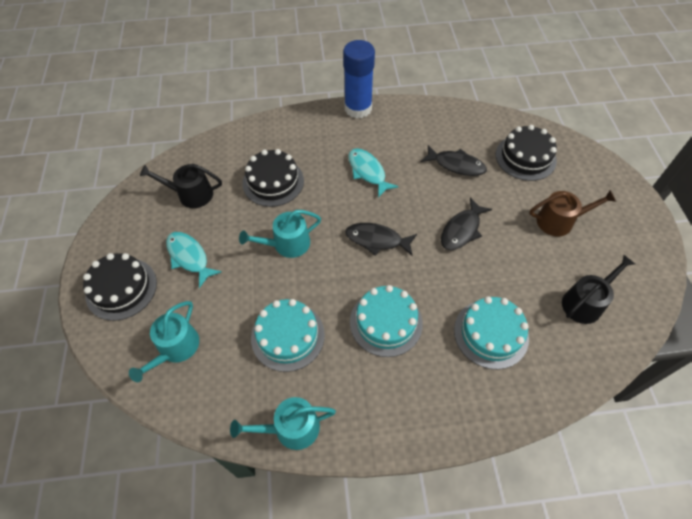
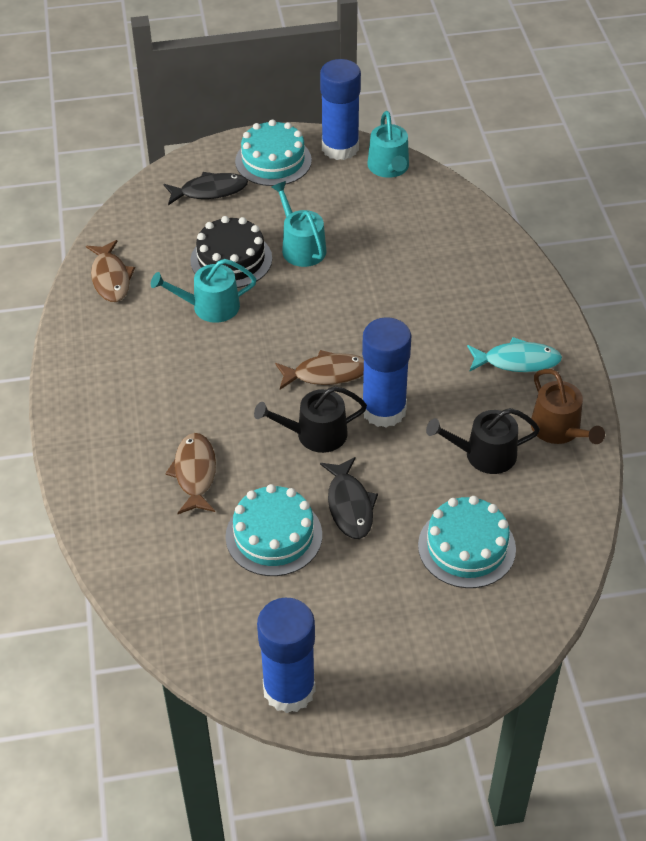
black cake: [83,253,157,321] [242,149,304,207] [496,125,557,181] = 3 -> [190,216,272,288] = 1
black fish: [345,223,417,256] [421,145,487,176] [441,197,492,250] = 3 -> [164,172,248,205] [320,457,378,539] = 2
blue glue stick: [343,40,375,118] = 1 -> [257,598,316,713] [320,59,361,160] [362,317,411,428] = 3
brown fish: none = 0 -> [86,240,135,302] [165,433,216,514] [275,350,364,389] = 3
turquoise fish: [166,232,222,288] [348,148,399,198] = 2 -> [467,337,562,372] = 1

